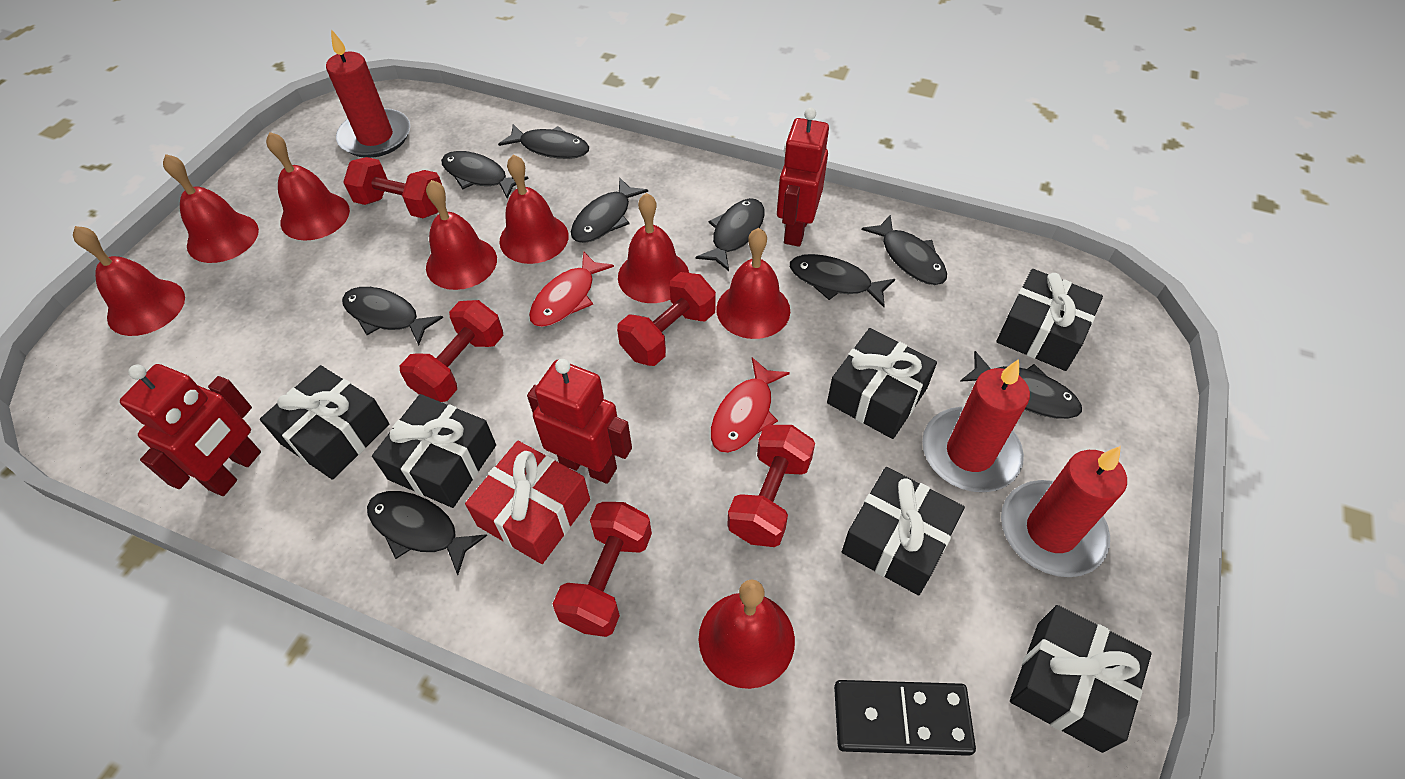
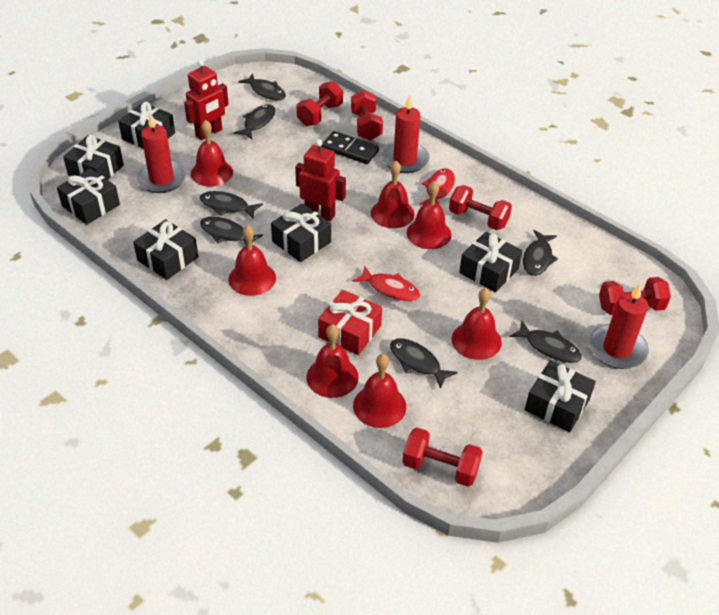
black fish: [342,287,443,345] [367,491,487,575] [441,151,529,199] [498,124,589,159] [571,178,648,243] [695,198,765,271] [790,254,895,307] [862,214,947,285] [960,351,1082,419] = 9 -> [200,191,263,219] [200,217,263,245] [234,104,275,139] [238,73,286,100] [390,338,458,389] [509,321,582,363] [523,230,558,276] = 7
black gift: [260,365,389,480] [372,394,496,508] [827,328,937,439] [842,467,965,595] [996,269,1103,371] [1010,605,1152,753] = 6 -> [57,168,120,224] [63,135,124,180] [118,102,175,149] [133,219,198,280] [271,203,331,262] [459,232,522,292] [525,360,596,432] = 7
red bell: [73,226,185,336] [163,154,259,263] [266,132,350,240] [426,180,497,290] [499,154,569,264] [618,193,689,303] [699,579,795,689] [716,228,790,339] = 8 -> [191,120,233,186] [228,225,276,296] [307,324,359,398] [353,354,406,428] [371,161,415,228] [406,181,451,249] [452,288,502,360] = 7
red robot: [120,364,261,496] [527,359,632,484] [777,108,829,247] = 3 -> [184,59,229,140] [295,139,346,221] = 2

